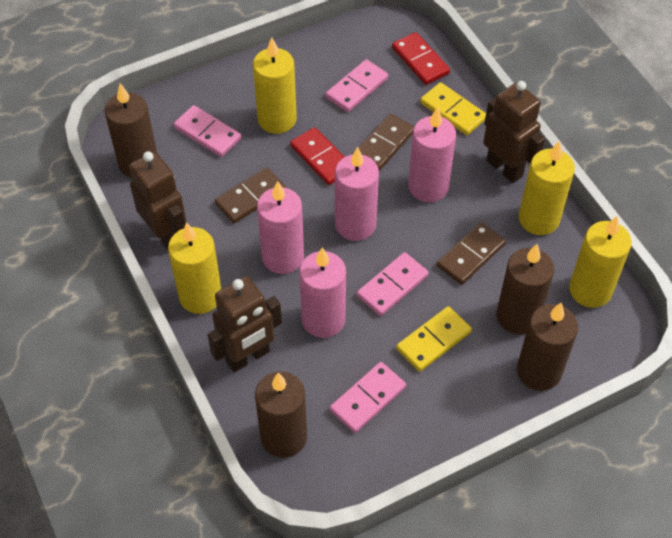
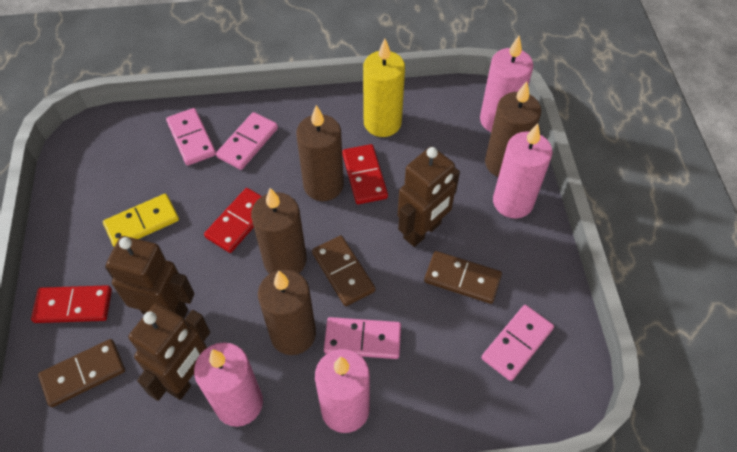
red domino: [290,127,344,185] [392,32,450,85] = 2 -> [31,285,112,323] [204,188,262,253] [342,144,388,204] = 3
yellow candle: [168,222,221,314] [253,37,297,134] [519,141,575,235] [569,216,632,308] = 4 -> [363,38,405,137] = 1
yellow domino: [396,306,472,372] [420,82,486,135] = 2 -> [103,194,179,247] = 1

